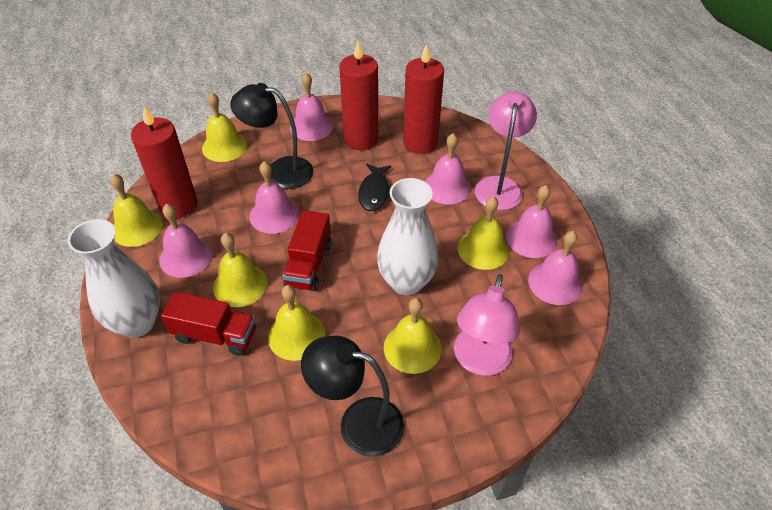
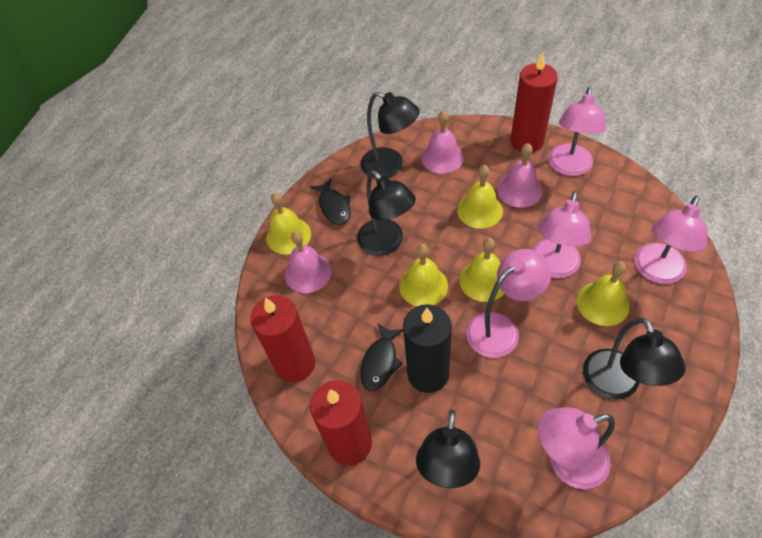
black candle: none = 0 -> [403,304,452,393] = 1
black fish: [358,164,391,211] = 1 -> [310,178,351,225] [360,324,403,391] = 2
black lamp: [230,83,313,189] [301,336,404,457] = 2 -> [357,170,416,256] [361,92,420,179] [416,409,480,488] [583,317,686,400] = 4
pink bell: [159,204,213,278] [249,161,299,234] [290,73,333,141] [425,133,471,205] [506,185,557,258] [528,231,583,305] = 6 -> [285,231,332,293] [421,110,464,174] [497,143,543,207] = 3
pink lamp: [454,274,520,376] [475,92,537,210] = 2 -> [466,249,551,358] [533,191,591,278] [537,407,615,489] [548,87,606,176] [634,196,707,284] = 5
red truck: [161,292,256,356] [283,210,332,291] = 2 -> none = 0
white vase: [68,219,160,338] [377,178,439,295] = 2 -> none = 0
yellow bell: [110,174,163,247] [202,92,247,162] [213,233,268,307] [268,285,325,361] [384,298,442,374] [458,196,509,270] = 6 -> [266,192,311,255] [399,244,448,306] [457,165,503,229] [459,238,504,302] [577,261,629,326] = 5

